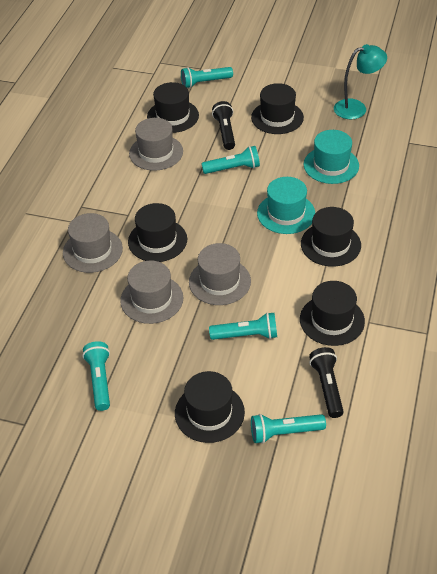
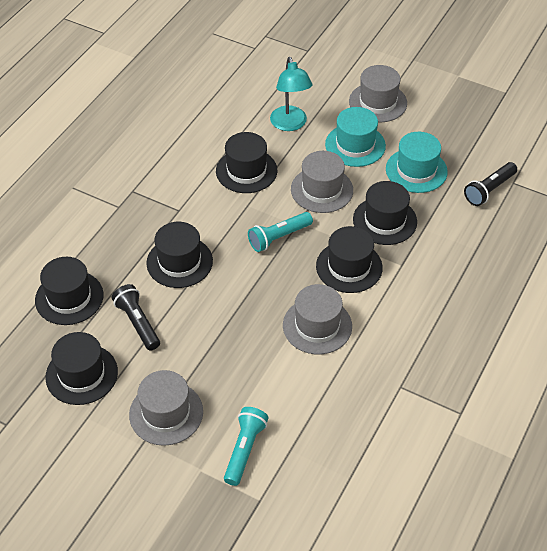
turquoise flashlight: [82,341,110,411] [181,67,233,88] [201,146,260,174] [209,312,277,340] [251,414,326,444] = 5 -> [224,407,269,486] [248,212,313,252] = 2

